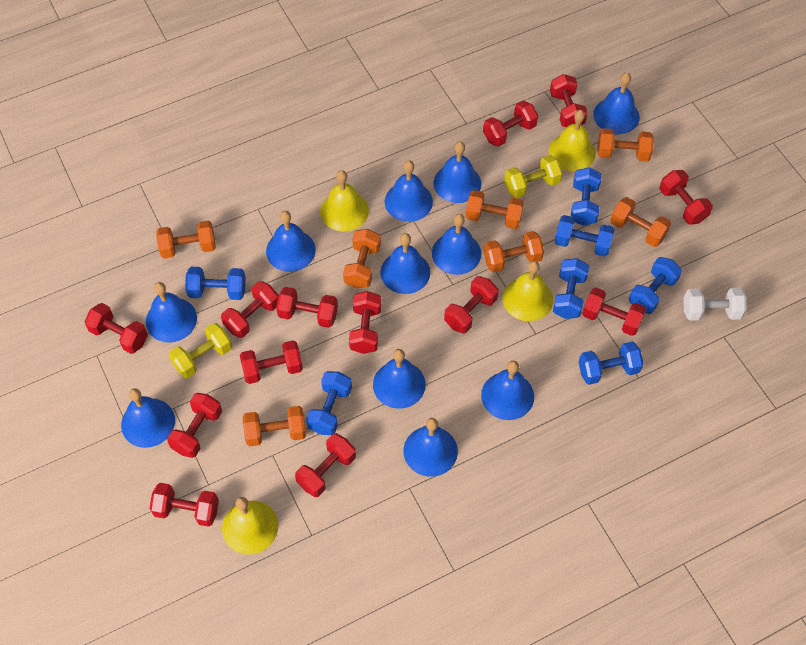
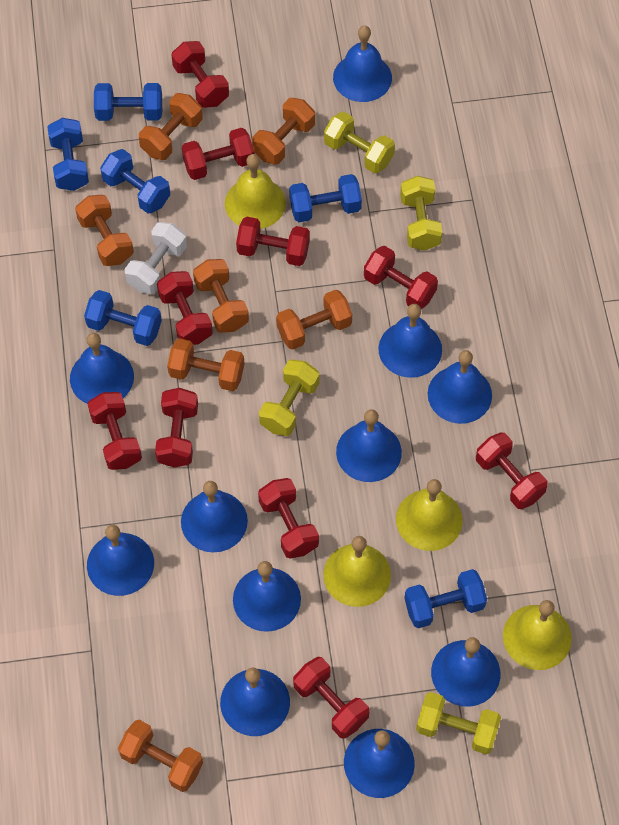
blue dumbbell: [185,267,246,300] [306,371,352,435] [553,258,589,319] [555,215,615,257] [571,167,602,226] [578,342,644,385] [629,257,682,314] = 7 -> [47,118,89,191] [84,290,162,346] [94,83,162,121] [100,149,170,213] [289,174,362,222] [404,569,487,628] = 6
red dumbbell: [85,303,148,354] [150,483,219,527] [167,393,222,458] [221,281,279,338] [240,340,303,384] [276,287,338,328] [295,433,356,497] [349,291,381,354] [444,276,499,333] [483,101,538,147] [550,74,588,127] [582,287,646,336] [660,170,713,225] = 13 -> [88,392,142,470] [155,388,198,467] [157,271,213,345] [171,41,229,108] [182,128,254,180] [236,217,310,266] [258,478,319,559] [293,657,369,739] [364,246,438,309] [476,432,548,509] = 10
yellow dumbbell: [169,323,232,379] [504,155,563,198] = 2 -> [259,359,320,436] [324,112,395,173] [400,176,443,251] [416,692,501,754] = 4

